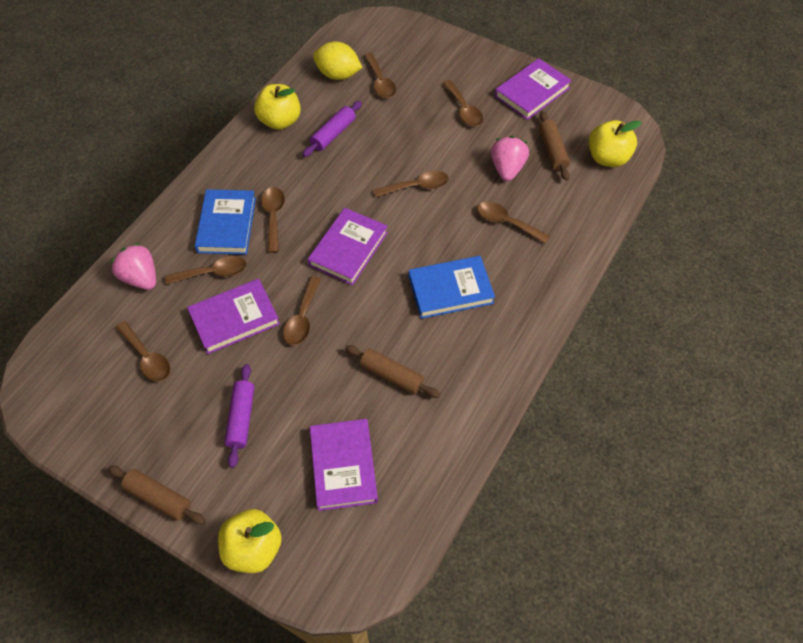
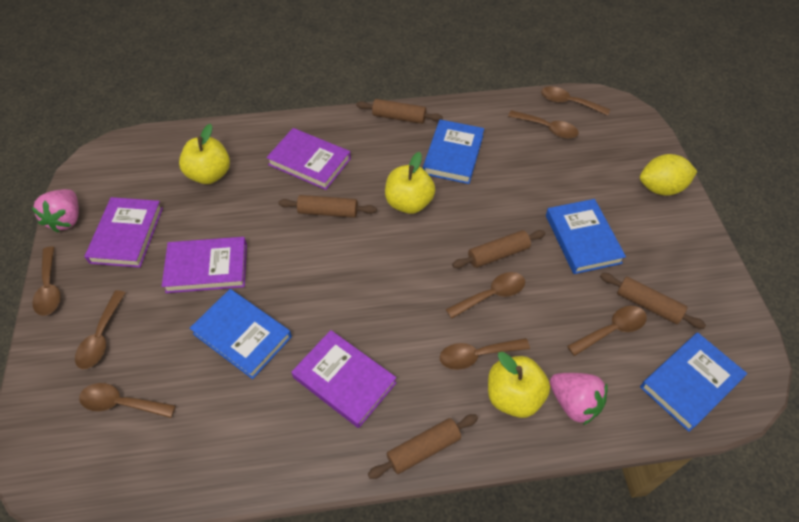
blue book: [195,189,256,255] [409,256,495,319] = 2 -> [190,289,292,379] [423,119,484,184] [546,199,626,274] [640,333,747,432] = 4
brown rolling pin: [108,466,206,524] [345,345,440,398] [539,111,570,181] = 3 -> [278,195,377,218] [356,99,443,124] [368,414,478,479] [452,230,545,268] [600,273,706,329] = 5
purple rolling pin: [225,364,254,468] [303,101,362,157] = 2 -> none = 0

